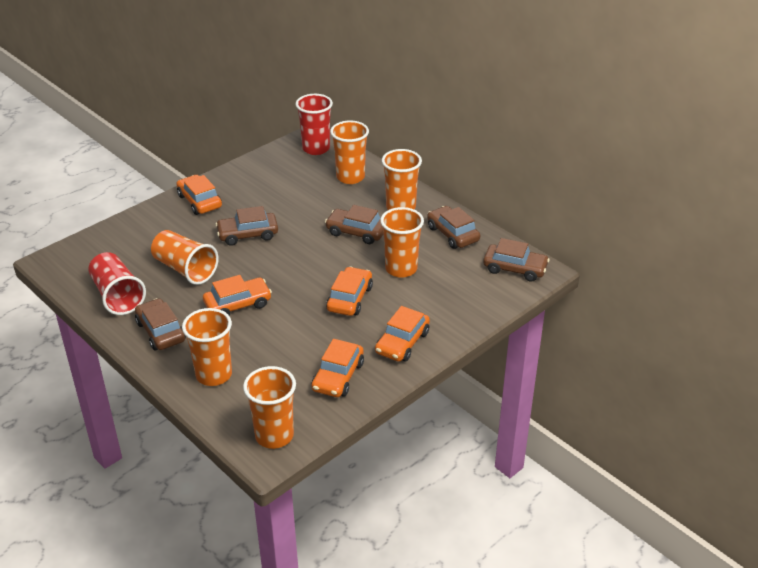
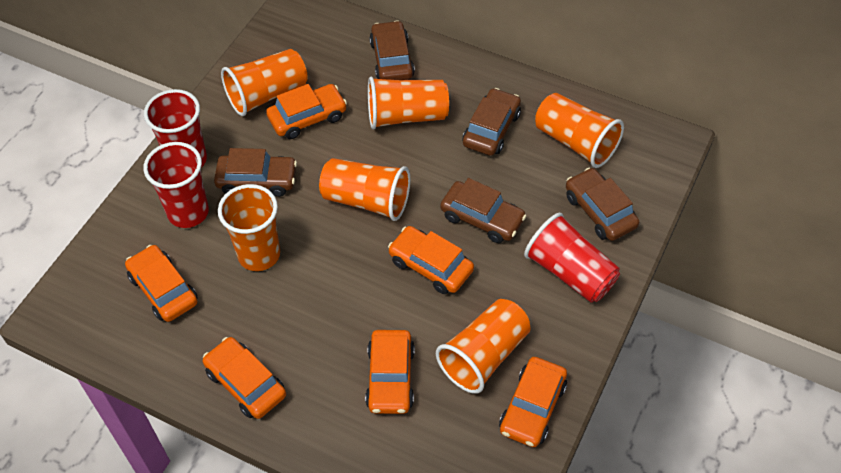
orange car: [176,175,222,215] [203,275,272,315] [312,339,364,397] [326,267,373,316] [375,306,430,362] = 5 -> [125,245,198,322] [203,337,286,419] [266,84,347,139] [365,330,415,414] [388,226,474,294] [499,357,567,447] = 6
red cup: [88,252,146,315] [295,94,333,155] = 2 -> [143,142,209,228] [144,89,207,168] [524,213,620,303] = 3

